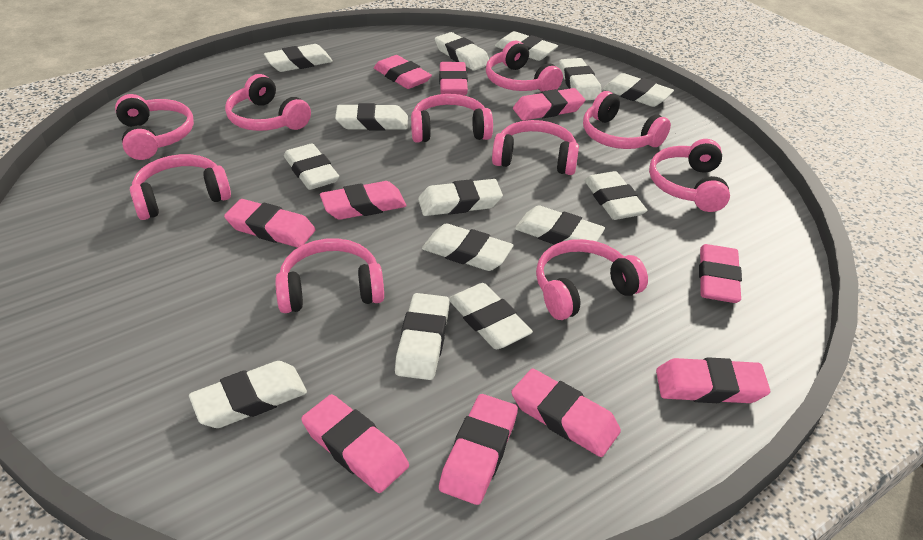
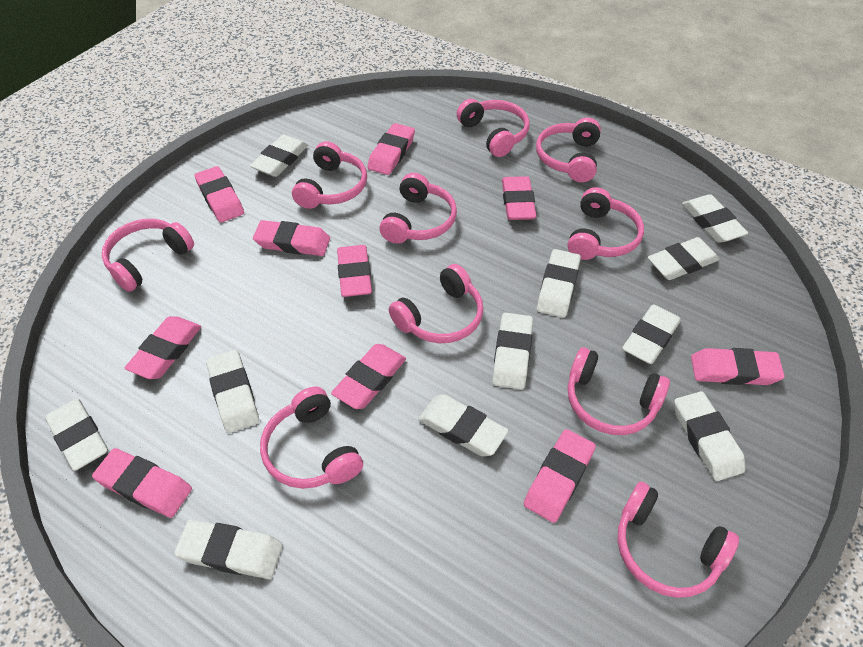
white eraser: [189,361,307,428] [264,44,333,72] [284,143,339,190] [335,103,408,131] [395,293,449,380] [418,179,503,216] [422,223,513,271] [435,32,489,71] [449,283,533,349] [495,31,558,61] [515,205,605,245] [559,58,602,101] [584,171,647,220] [603,73,674,107] = 14 -> [45,399,108,471] [174,520,283,579] [206,350,259,433] [250,135,308,177] [418,394,509,456] [492,312,533,389] [537,249,581,318] [622,304,681,364] [648,237,719,280] [674,391,745,481] [682,194,748,243] = 11

